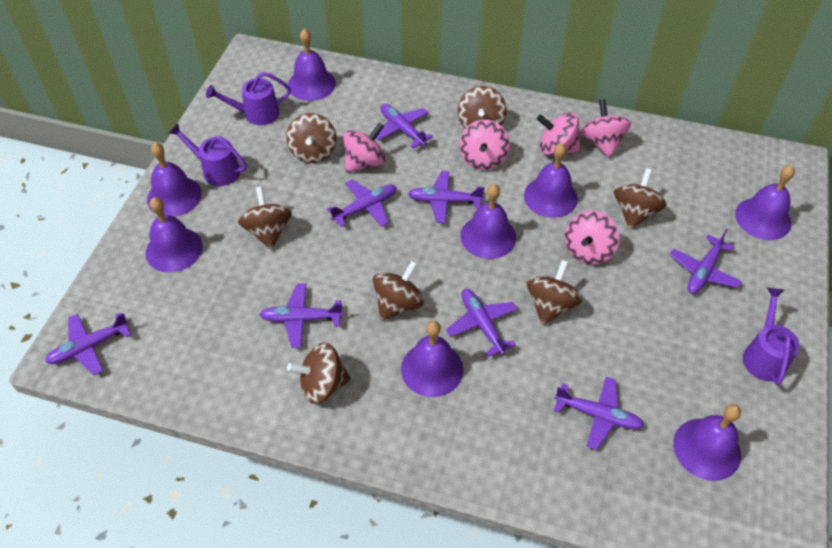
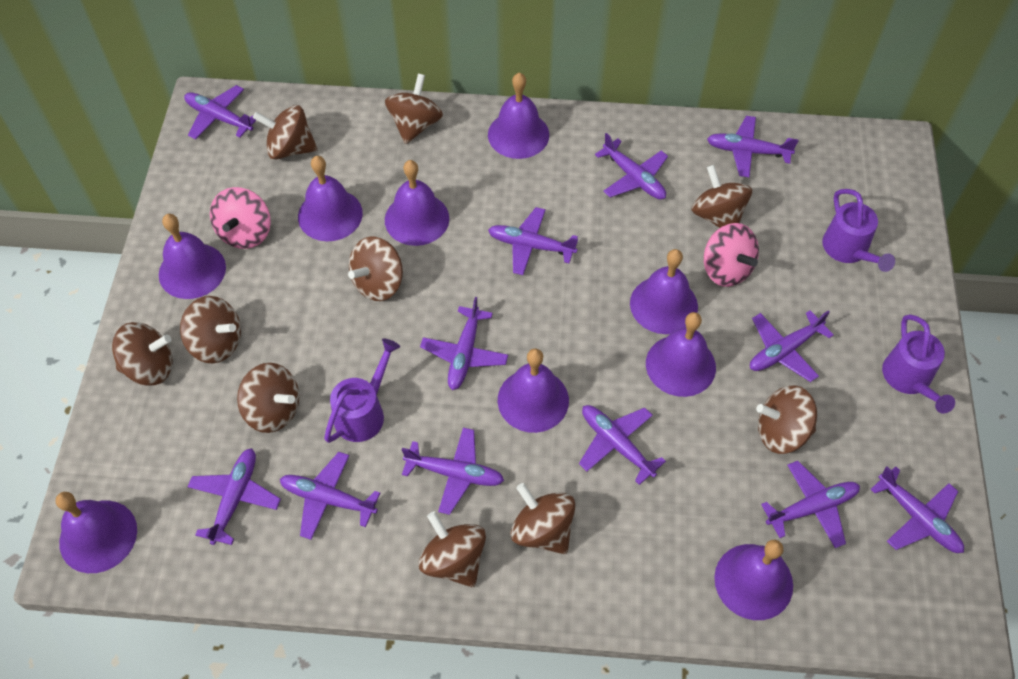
brown spinning top: [238,186,292,250] [286,113,337,163] [287,343,351,404] [373,261,424,321] [458,86,506,129] [527,260,582,325] [614,168,666,229] = 7 -> [112,322,173,385] [180,296,241,363] [237,363,299,433] [253,105,317,160] [348,237,403,301] [385,74,443,144] [419,511,486,587] [511,483,575,554] [691,165,752,228] [756,385,817,454] = 10
pink spinning top: [343,123,386,173] [459,120,510,170] [537,113,581,155] [565,210,620,265] [581,99,631,158] = 5 -> [210,187,271,249] [704,223,759,287] = 2
purple bell: [146,197,203,273] [147,142,202,217] [288,28,336,101] [401,321,463,397] [461,184,516,259] [524,143,578,218] [673,404,741,481] [735,165,795,240] = 8 -> [56,492,137,573] [159,214,226,299] [298,156,363,241] [385,160,449,246] [488,73,549,159] [498,349,569,433] [630,249,698,334] [646,312,716,397] [714,540,793,620] = 9
purple plane: [45,313,131,375] [259,284,343,348] [327,180,396,227] [376,104,433,148] [408,171,484,224] [446,289,517,357] [554,377,644,450] [670,229,742,294] = 8 -> [184,85,256,140] [187,448,281,545] [280,452,380,540] [402,428,504,515] [420,297,508,390] [488,207,578,275] [579,405,666,485] [595,133,668,200] [707,116,799,177] [750,310,833,382] [761,461,860,548] [871,466,964,553] = 12

